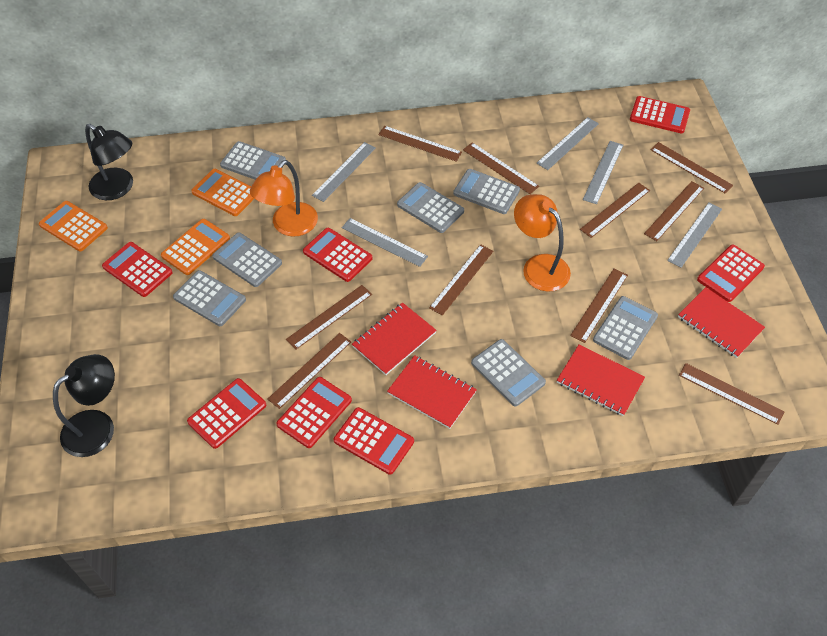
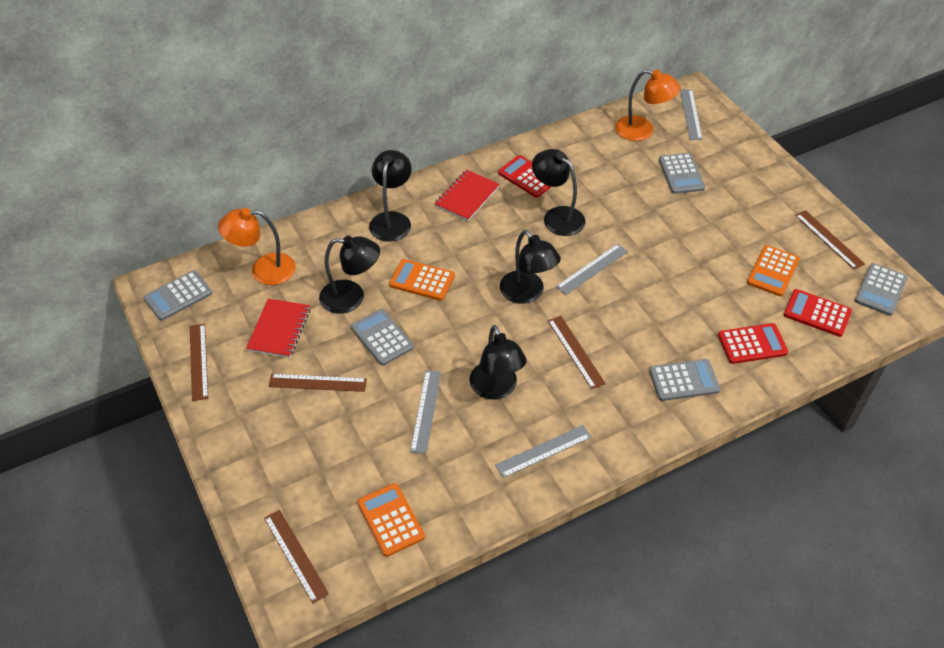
black lamp: [53,354,115,457] [85,124,133,200] = 2 -> [319,236,380,314] [369,150,412,242] [469,325,527,400] [500,230,561,304] [532,149,585,236] = 5
brown ruler: [267,333,351,409] [286,285,372,350] [378,126,462,162] [429,244,493,315] [463,142,539,194] [570,269,628,343] [580,183,650,238] [644,181,704,241] [650,142,733,193] [679,363,784,425] = 10 -> [190,324,208,401] [264,510,329,603] [268,374,367,392] [548,316,606,389] [795,210,865,270] = 5
grey calculator: [173,270,246,326] [212,233,282,287] [220,141,286,180] [397,182,464,233] [453,169,520,214] [471,339,546,406] [593,296,658,360] = 7 -> [143,270,212,321] [351,309,414,366] [649,359,720,401] [659,153,705,194] [855,263,908,316] = 5
grey ruler: [312,142,376,202] [342,218,428,267] [536,117,599,170] [583,141,623,204] [667,203,722,268] = 5 -> [410,370,441,454] [495,425,591,478] [556,244,628,295] [680,90,702,140] = 4
red calculator: [102,242,173,297] [187,378,266,449] [276,377,352,448] [303,228,372,282] [334,407,414,475] [630,96,690,133] [697,244,765,302] = 7 -> [498,155,551,198] [718,323,788,364] [784,289,852,337] = 3
red notebook: [352,302,437,375] [387,355,477,429] [557,345,645,416] [678,287,765,358] = 4 -> [246,299,310,358] [434,170,500,221] = 2

